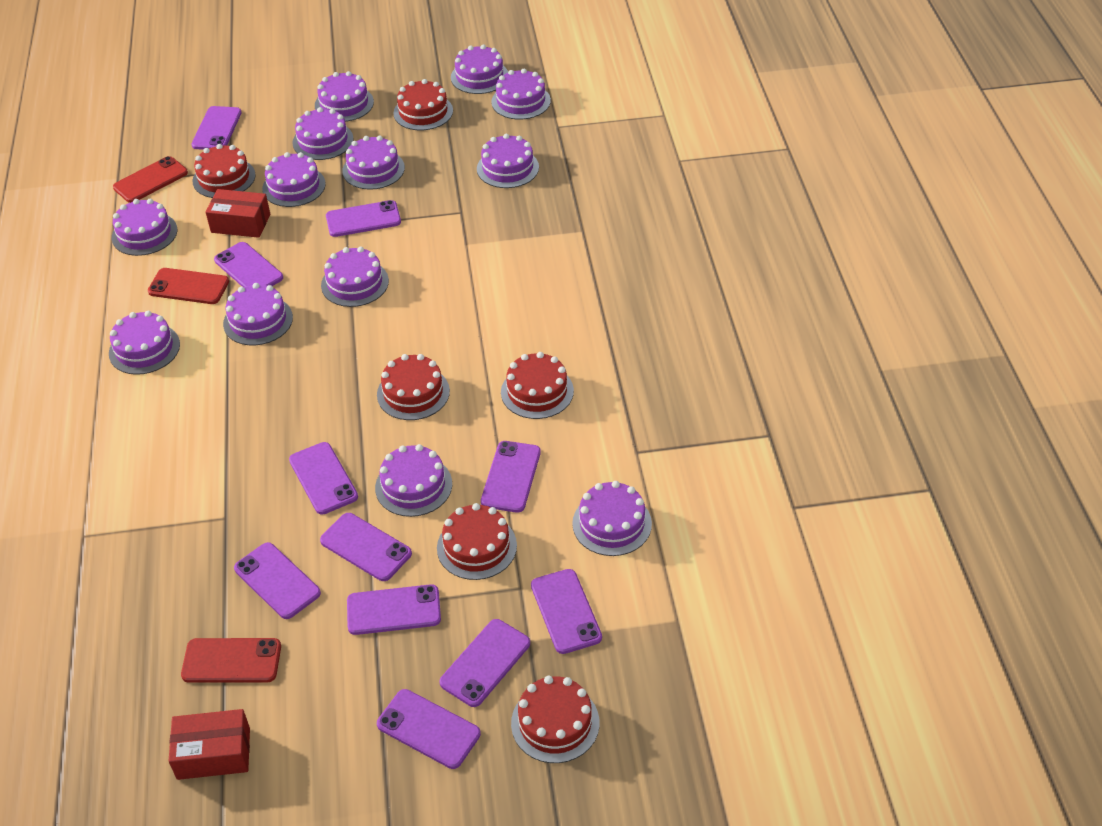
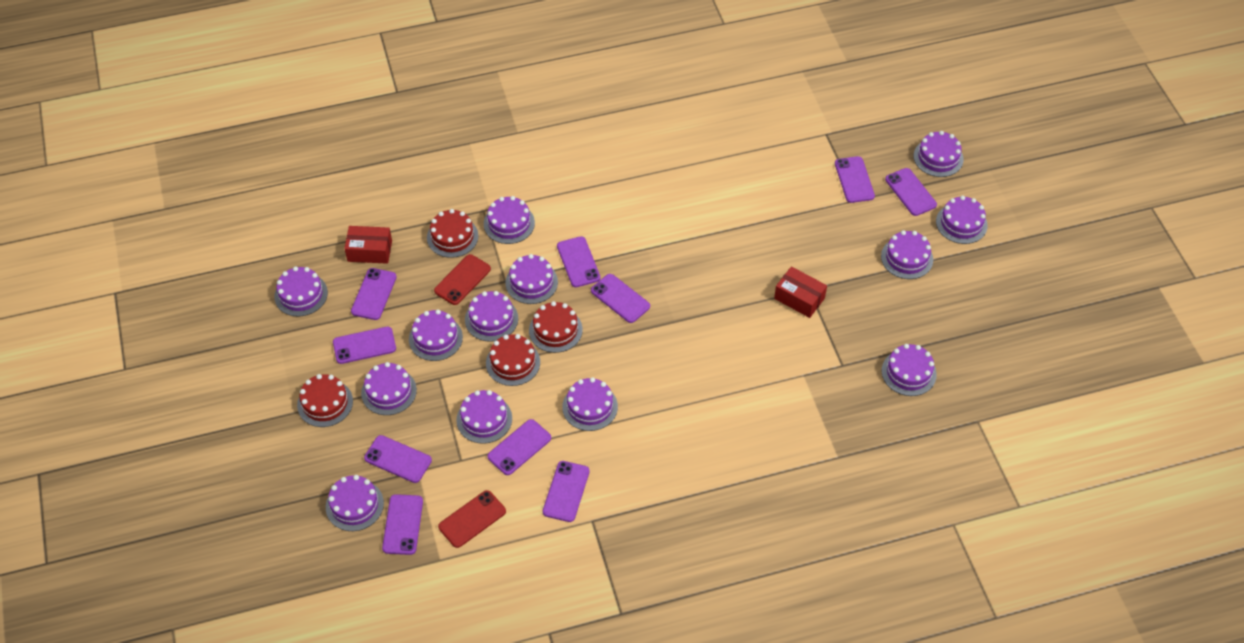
purple phone: [191,106,242,150] [214,242,283,287] [234,542,321,619] [289,442,358,515] [320,513,412,581] [326,200,401,237] [347,584,441,635] [377,689,481,769] [439,619,530,707] [481,441,541,513] [531,569,602,654] = 11 -> [333,327,396,364] [351,268,397,320] [364,435,432,483] [382,494,423,555] [487,419,551,475] [543,461,590,522] [557,236,600,287] [591,274,650,323] [835,156,875,203] [885,168,937,216] = 10
red cake: [192,144,256,198] [377,354,450,420] [393,79,453,130] [437,503,517,580] [501,352,574,419] [511,676,600,763] = 6 -> [297,374,353,427] [427,209,478,258] [486,334,540,386] [529,301,583,353] = 4
red phone: [113,156,188,203] [148,268,229,304] [181,638,281,683] = 3 -> [434,254,491,305] [438,490,506,548] = 2

